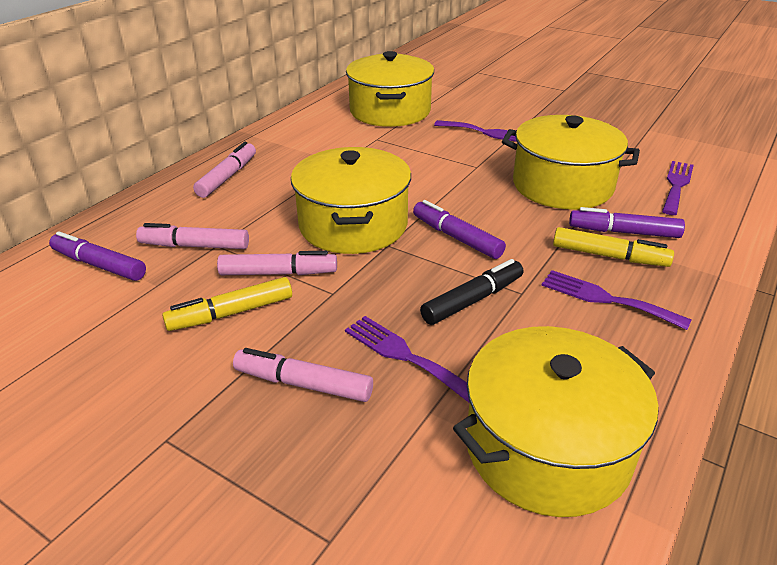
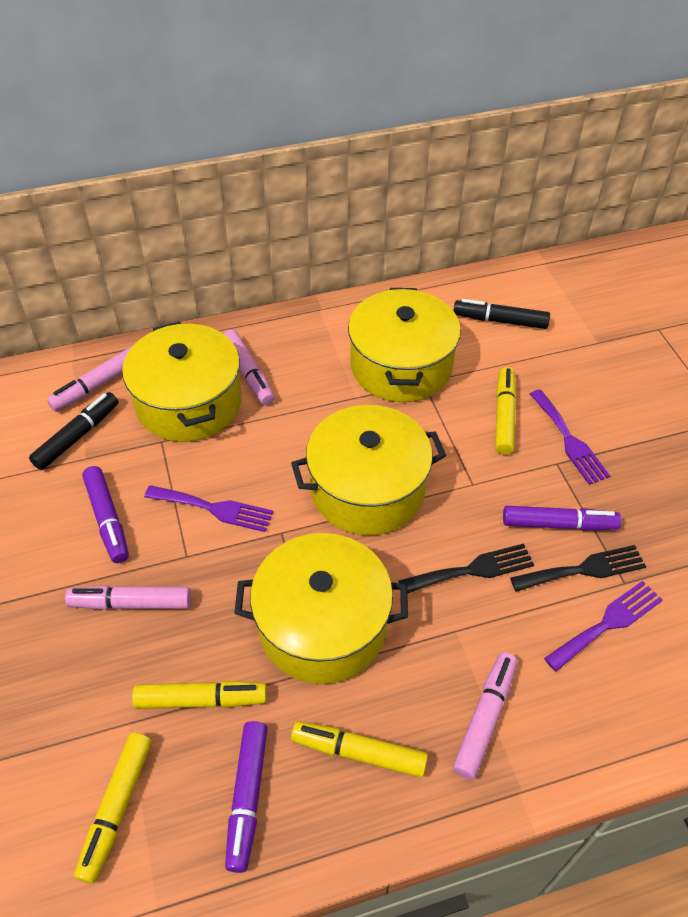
black fork: none = 0 -> [398,543,534,593] [510,545,646,592] = 2
black marker: [420,259,523,325] = 1 -> [29,392,119,470] [453,299,550,329] = 2
purple fork: [345,316,469,403] [434,120,517,142] [542,270,691,330] [662,161,694,215] = 4 -> [144,485,273,532] [530,389,610,485] [544,581,662,672] = 3
yellow marker: [162,277,292,331] [553,227,674,267] = 2 -> [74,733,152,884] [132,681,267,709] [291,721,428,778] [495,367,517,455] = 4

